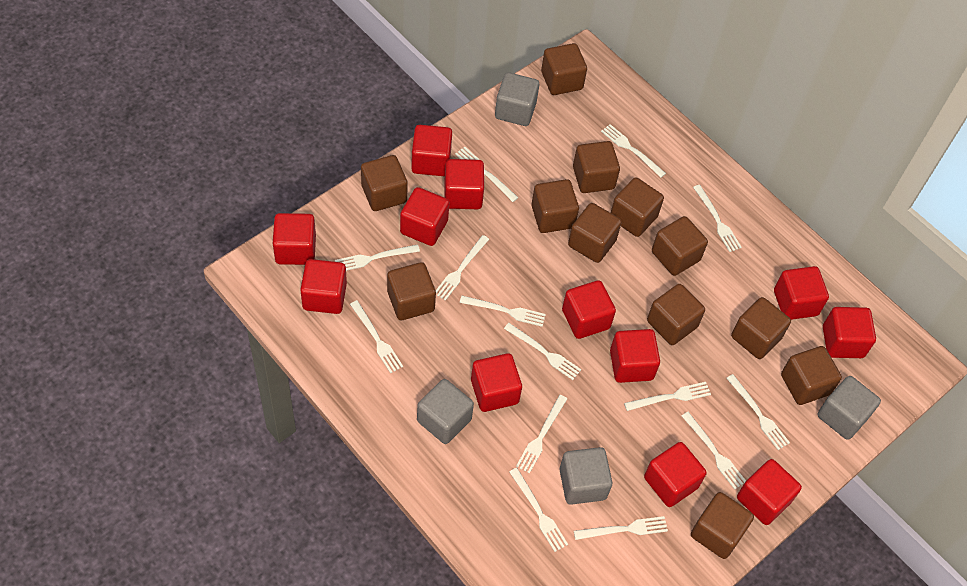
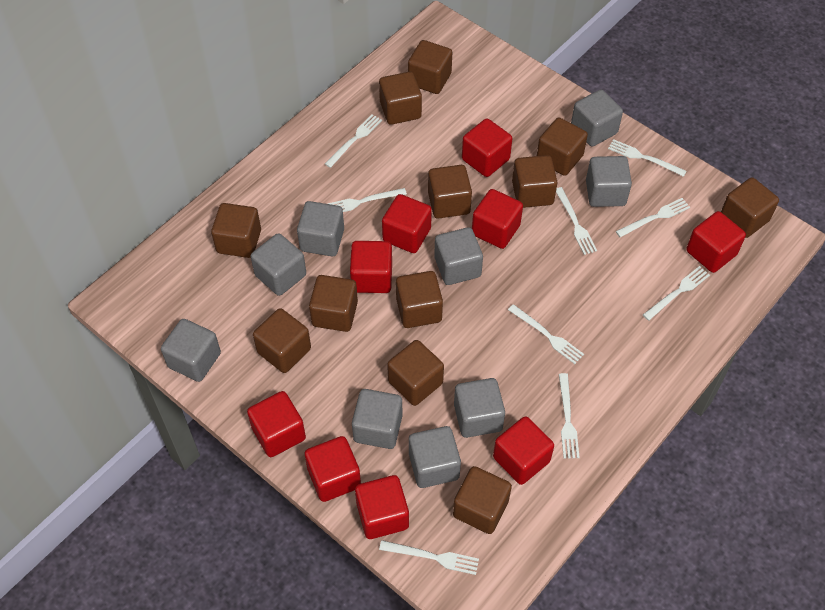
grey cube: [417,379,474,444] [495,72,539,126] [560,447,613,505] [817,376,881,440] = 4 -> [161,319,221,382] [251,233,306,296] [297,201,344,256] [352,389,403,449] [409,426,461,488] [434,227,483,285] [454,378,505,438] [571,90,623,146] [586,156,632,207] = 9
red cube: [273,213,316,265] [300,259,347,314] [400,187,449,246] [411,125,452,176] [444,159,484,209] [471,353,522,412] [562,280,616,339] [610,329,660,383] [644,442,707,507] [737,459,802,525] [774,266,829,320] [823,307,876,358] = 12 -> [247,391,306,457] [305,436,361,502] [350,241,392,293] [355,475,409,539] [382,194,432,253] [462,119,512,177] [472,189,523,249] [493,416,554,485] [686,211,746,273] = 9
white fork: [335,244,420,271] [350,300,403,374] [436,235,489,301] [455,147,519,202] [460,296,546,327] [504,323,581,380] [509,468,568,552] [516,395,567,474] [574,516,668,540] [601,124,666,178] [624,382,711,411] [682,412,746,490] [693,185,742,252] [726,374,790,450] = 14 -> [325,114,382,168] [328,188,407,212] [379,540,479,575] [508,304,584,364] [556,187,597,255] [559,373,580,459] [608,139,686,177] [616,198,690,237] [643,266,710,321] = 9

